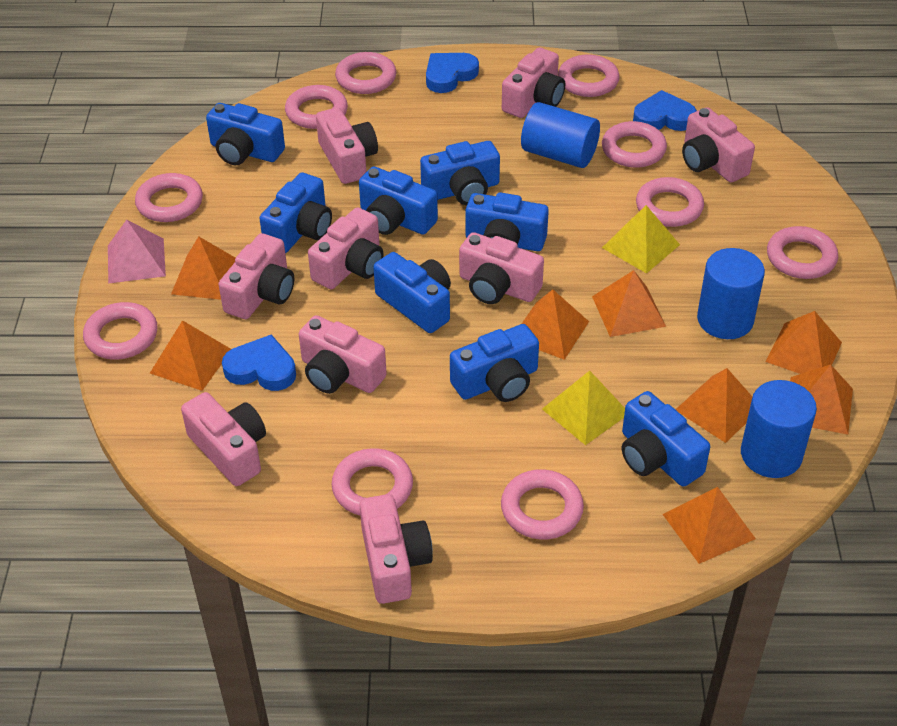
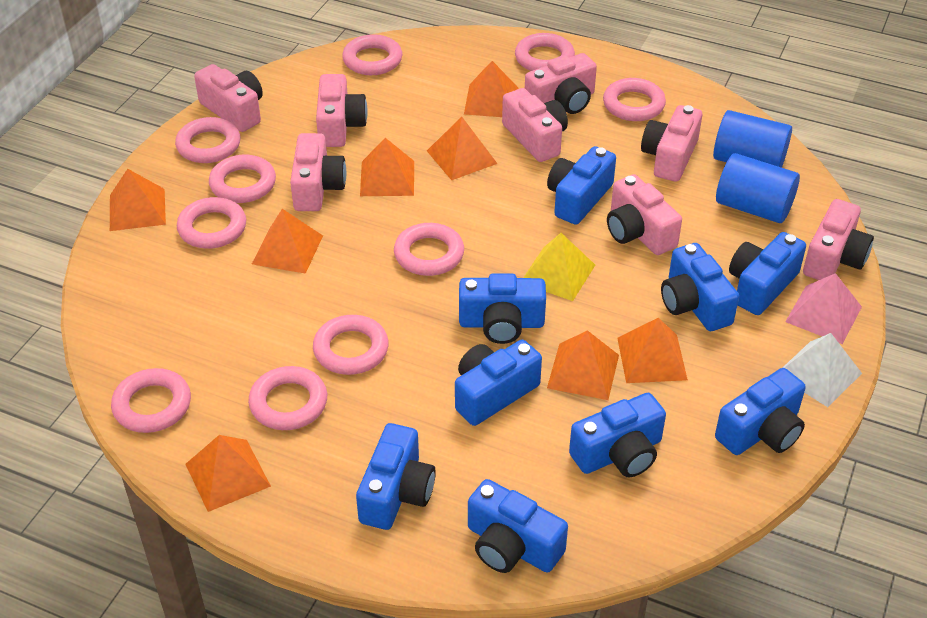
blue camera: [206,103,285,165] [259,172,332,253] [359,166,438,235] [373,252,451,333] [420,141,500,205] [450,324,539,402] [465,192,549,251] [622,391,710,487] = 8 -> [356,423,436,530] [455,340,542,426] [459,273,546,344] [468,479,568,573] [547,146,616,225] [569,393,666,477] [661,243,739,331] [715,368,806,455] [729,232,806,315] = 9
blue cylinder: [521,102,600,168] [697,248,765,339] [741,380,817,478] = 3 -> [713,110,792,168] [716,153,800,223] = 2
blue heart: [222,334,296,391] [426,53,479,93] [633,90,697,131] = 3 -> none = 0
pink camera: [181,392,266,486] [218,233,294,319] [299,315,387,394] [308,207,383,289] [316,108,378,184] [360,494,433,604] [459,232,544,304] [502,47,565,118] [682,107,755,182] = 9 -> [194,64,263,132] [290,133,346,211] [316,74,368,147] [502,88,568,162] [525,53,597,114] [607,174,682,255] [641,105,702,182] [803,199,874,280] = 8
white pyramid: none = 0 -> [783,333,862,407] = 1
yellow pyramid: [542,371,625,445] [602,205,680,274] = 2 -> [523,233,595,301] = 1

